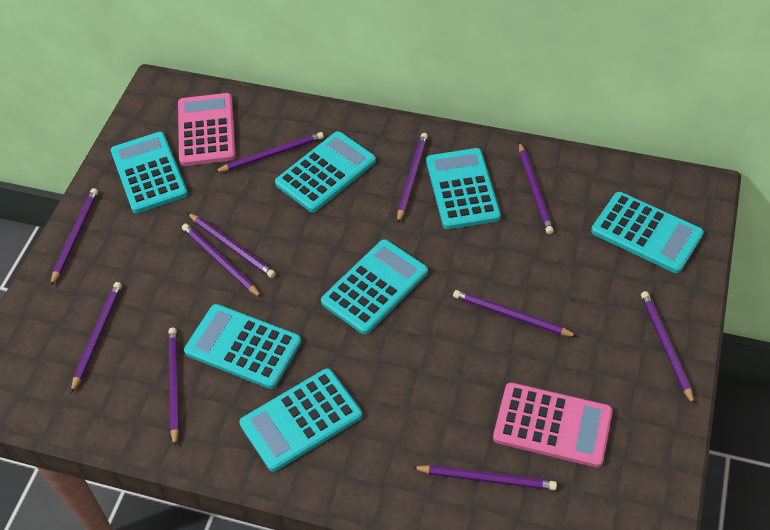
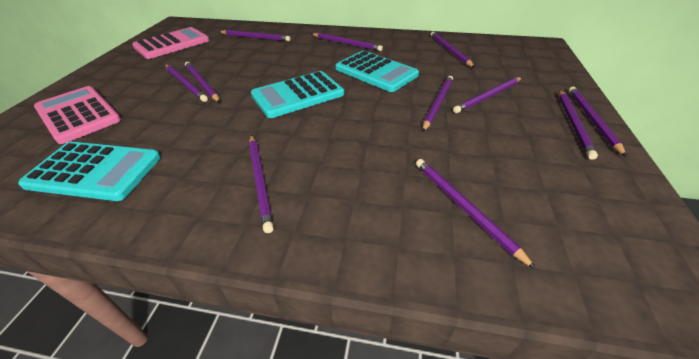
turquoise calculator: [111,132,188,213] [184,304,301,389] [239,368,362,472] [275,131,376,212] [321,239,428,335] [426,148,501,229] [591,192,704,273] = 7 -> [18,142,161,201] [251,71,344,118] [335,51,419,92] = 3

